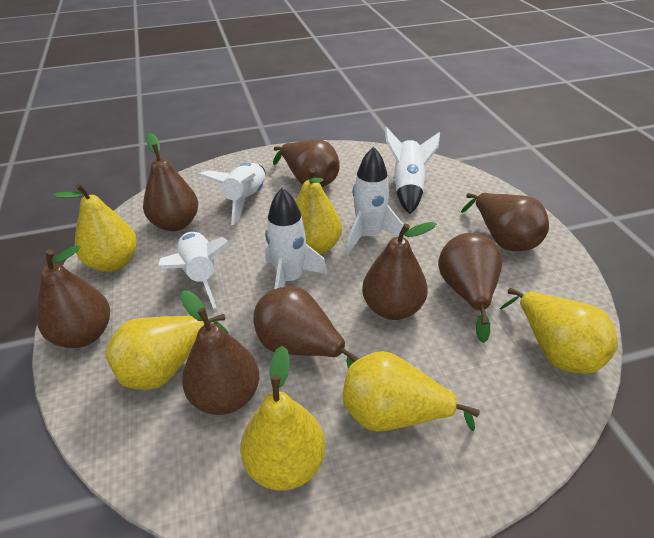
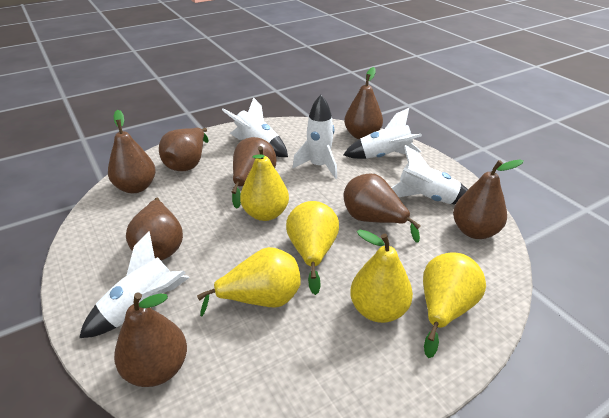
yellow pear: [53,183,137,272] [105,314,229,390] [240,346,326,491] [295,168,342,255] [343,351,480,432] [500,288,618,374] = 6 -> [197,247,301,316] [240,146,289,221] [286,201,339,295] [350,229,413,323] [423,252,486,358] = 5

